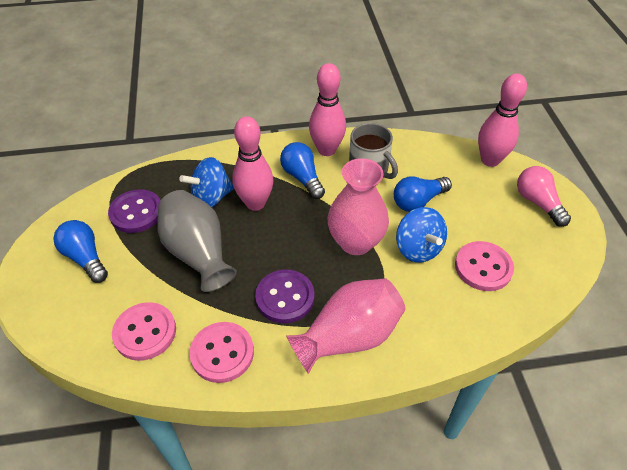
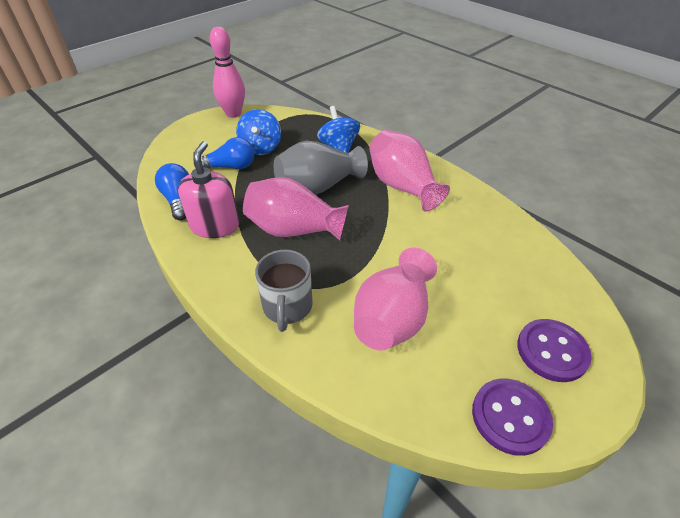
blue light bulb: [53,220,108,283] [280,142,325,199] [394,176,452,212] = 3 -> [155,163,189,220] [194,137,254,169] = 2
pink bowling pin: [232,116,273,211] [309,63,346,156] [478,73,527,167] = 3 -> [210,27,245,118] = 1
pink button: [112,302,176,361] [189,322,254,383] [455,241,514,291] = 3 -> none = 0
pink light bulb: [517,166,571,227] = 1 -> none = 0
pink soap dispenser: none = 0 -> [178,141,239,238] = 1
pink vase: [286,278,406,374] [328,158,389,255] = 2 -> [243,177,349,241] [354,247,437,351] [369,130,450,212] = 3

